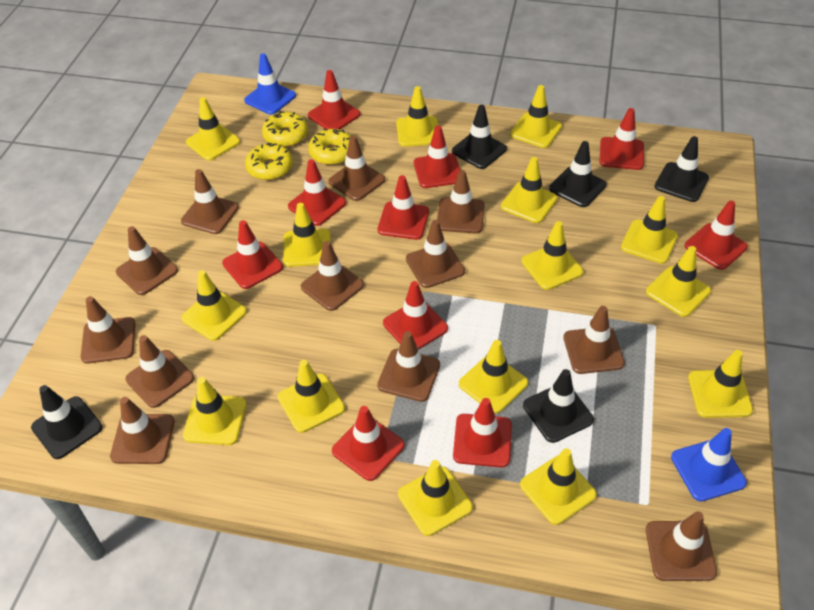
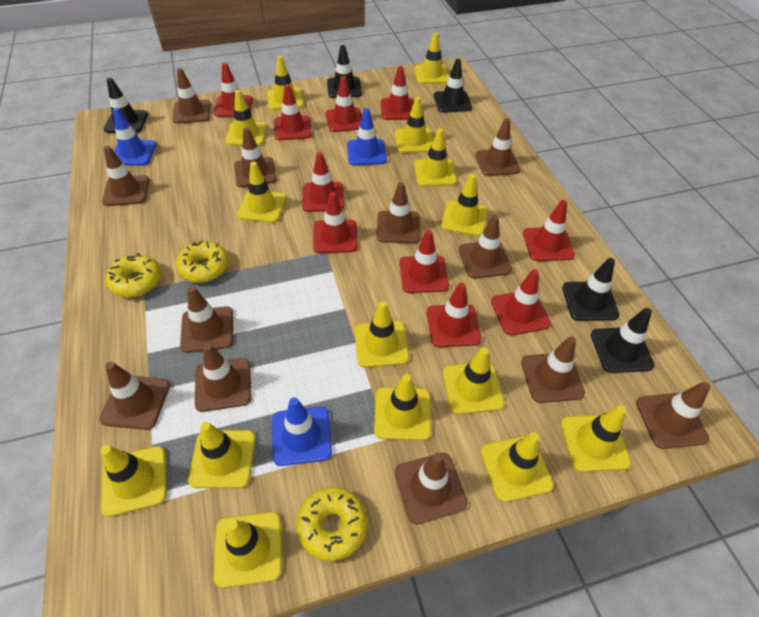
blue traffic cone: [244,53,296,115] [671,428,747,502] = 2 -> [113,108,157,166] [272,397,332,466] [347,108,387,165] = 3

